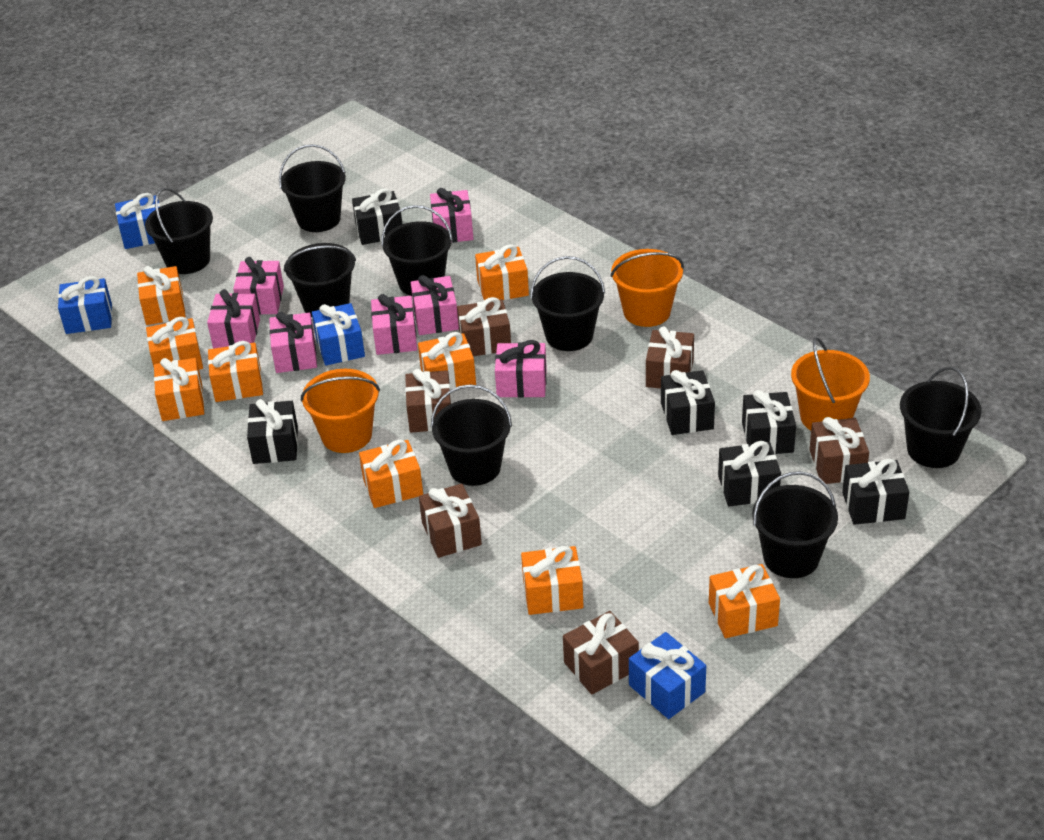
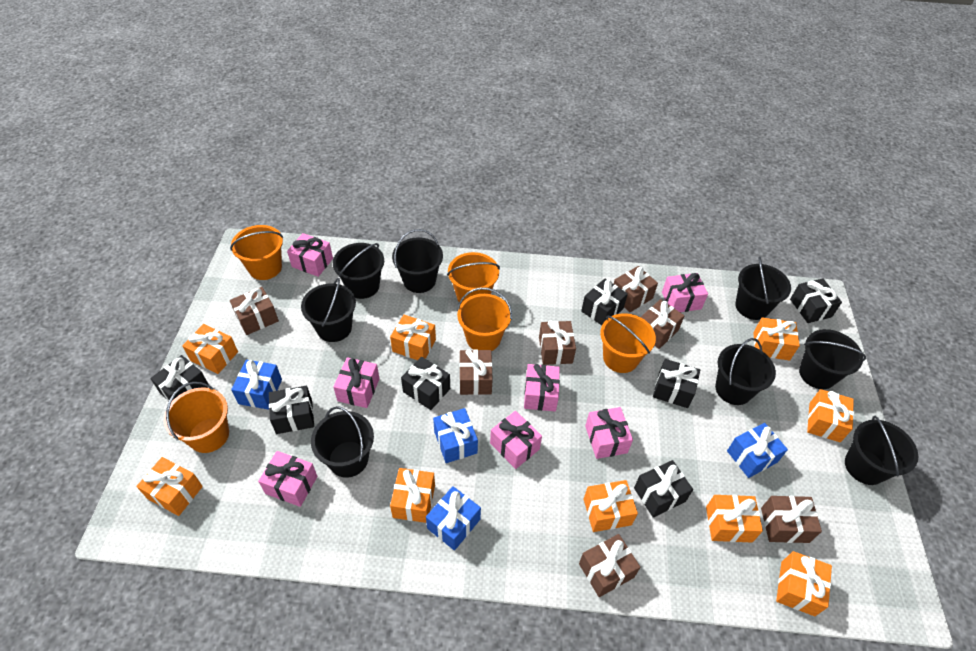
black gift: [247,399,298,464] [352,188,402,245] [661,370,715,435] [718,441,781,507] [742,390,796,454] [842,459,909,525] = 6 -> [150,355,209,402] [269,386,314,434] [401,357,450,410] [581,278,628,325] [634,460,693,518] [653,359,700,408] [790,278,842,323] = 7
brown gift: [405,369,452,433] [419,484,482,558] [457,297,511,356] [563,611,639,695] [646,326,694,388] [809,417,869,484] = 6 -> [230,287,279,335] [459,349,493,395] [539,320,576,365] [579,534,640,597] [614,266,658,312] [641,299,685,349] [761,496,822,543] = 7
orange bucket: [301,369,380,453] [610,249,684,327] [791,337,870,430] = 3 -> [164,382,229,453] [230,225,283,280] [447,252,500,302] [457,287,512,351] [600,313,656,373] = 5

